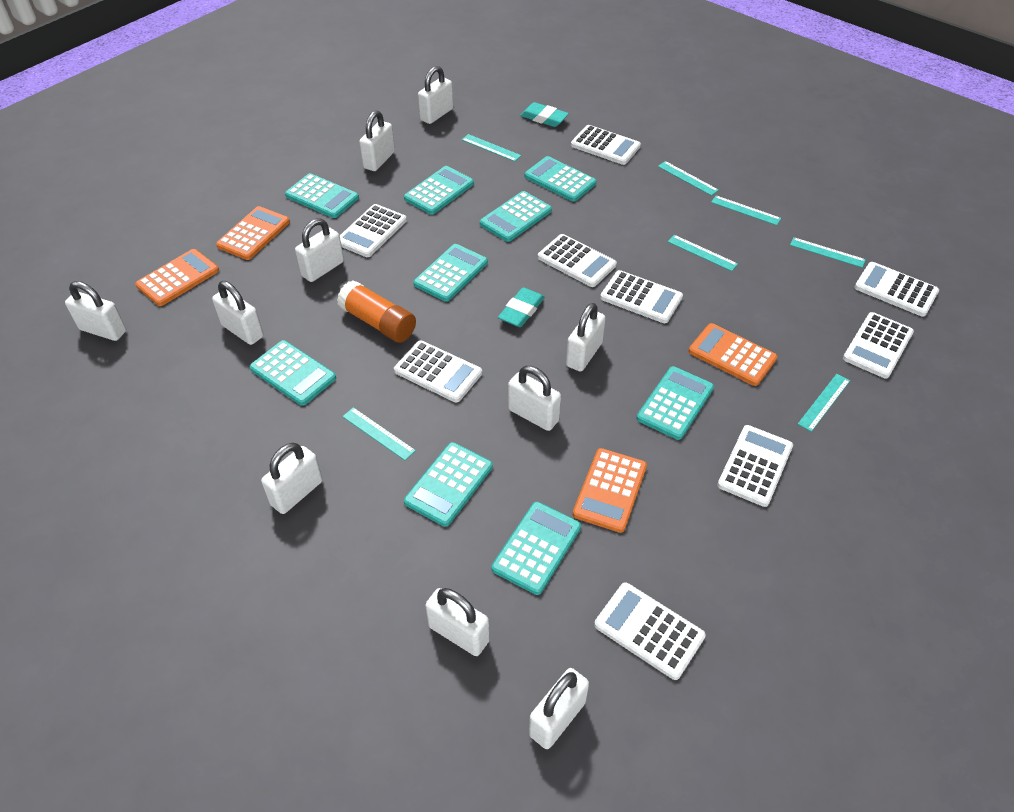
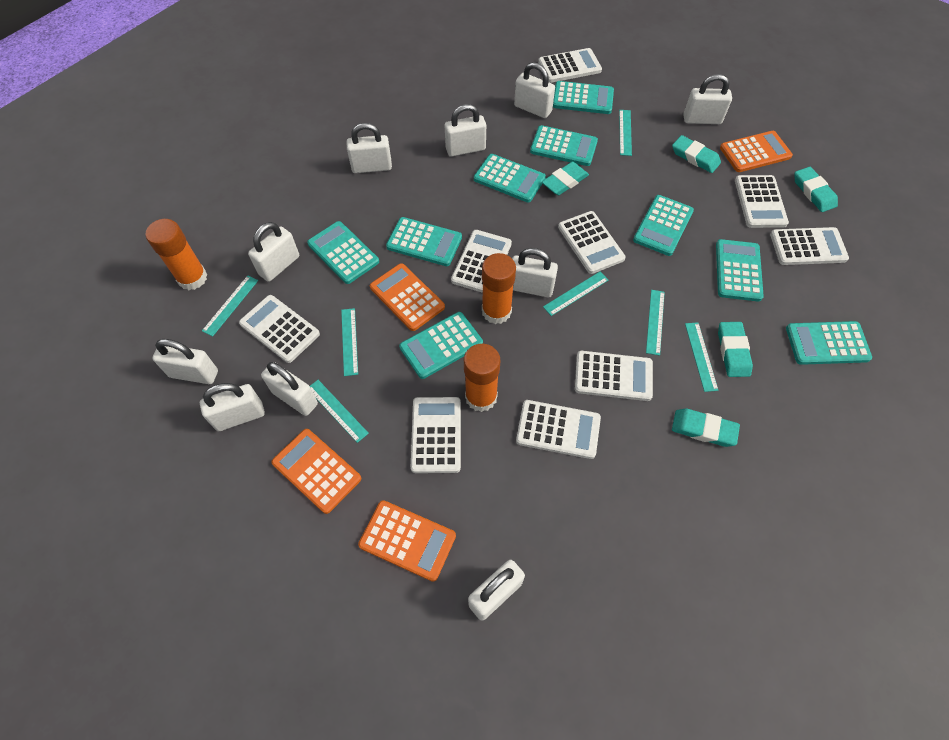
orange glue stick: [337,280,416,343] = 1 -> [146,219,207,290] [464,344,500,412] [482,253,516,324] = 3
turquoise eraser: [498,287,545,327] [520,102,569,127] = 2 -> [542,162,589,195] [672,135,721,173] [672,409,740,447] [718,322,753,377] [794,167,838,212] = 5

